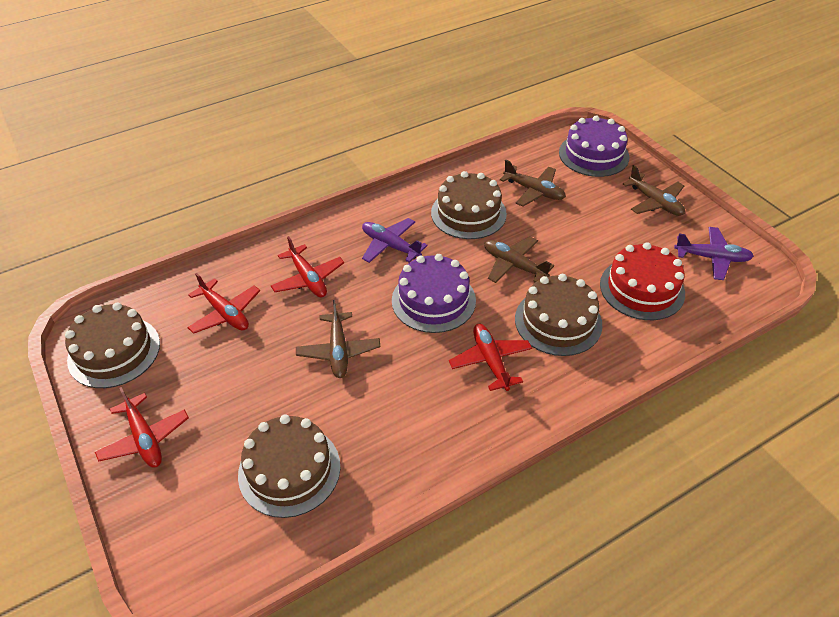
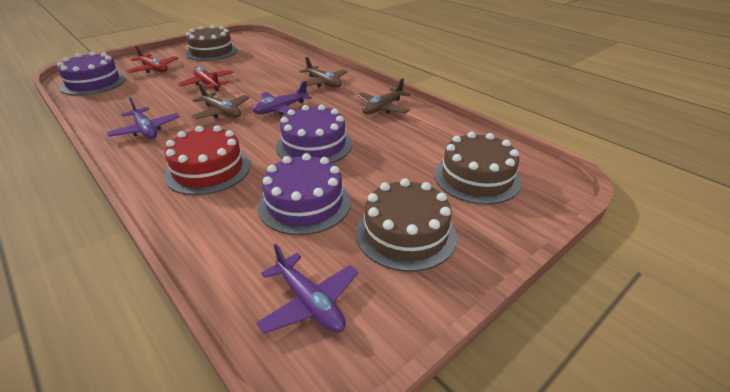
brown cake: [65,303,160,388] [238,414,340,518] [431,171,507,239] [515,274,602,356] = 4 -> [185,25,237,61] [356,178,457,272] [434,132,521,204] = 3
brown plane: [296,300,380,378] [484,236,554,283] [500,160,566,207] [623,165,685,216] = 4 -> [191,83,249,119] [299,57,348,88] [357,78,411,114] = 3
purple cake: [392,254,476,333] [559,115,629,177] = 2 -> [57,52,126,96] [258,153,351,235] [276,105,352,163] = 3
purple plane: [362,218,428,263] [674,227,754,280] = 2 -> [106,97,180,139] [252,81,312,115] [256,244,358,334] = 3
red plane: [95,387,189,468] [187,273,260,334] [271,236,344,297] [449,324,532,391] = 4 -> [126,46,179,73] [178,66,233,91] = 2

